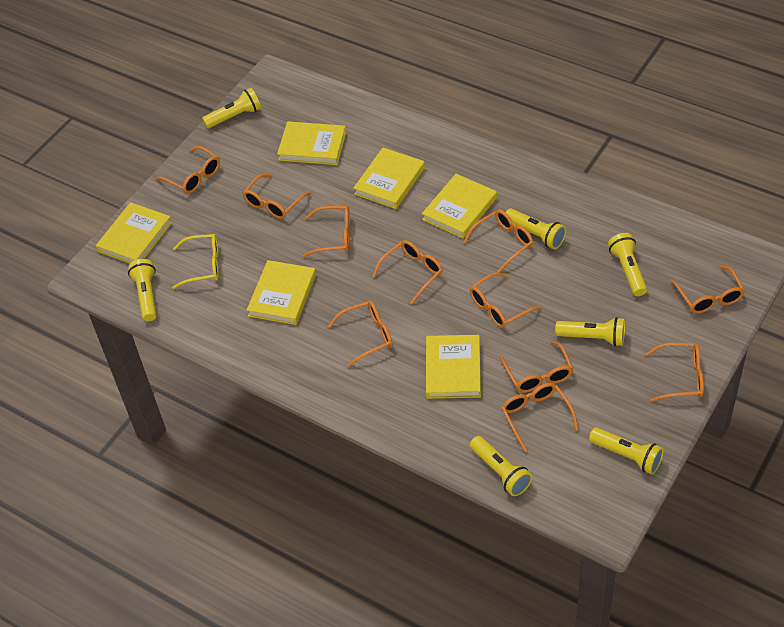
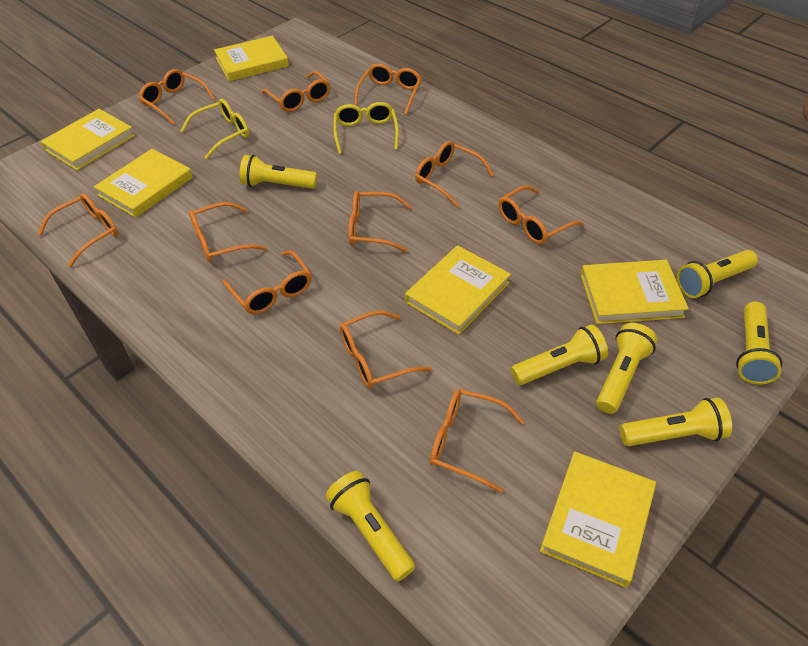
yellow glasses: [172,234,219,289] = 1 -> [181,99,249,159] [333,102,399,154] = 2

